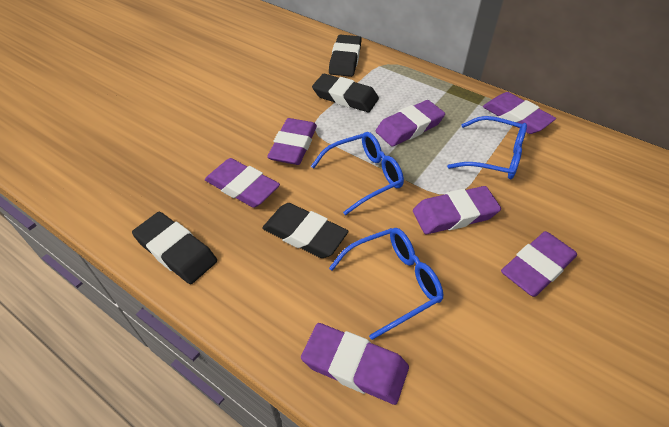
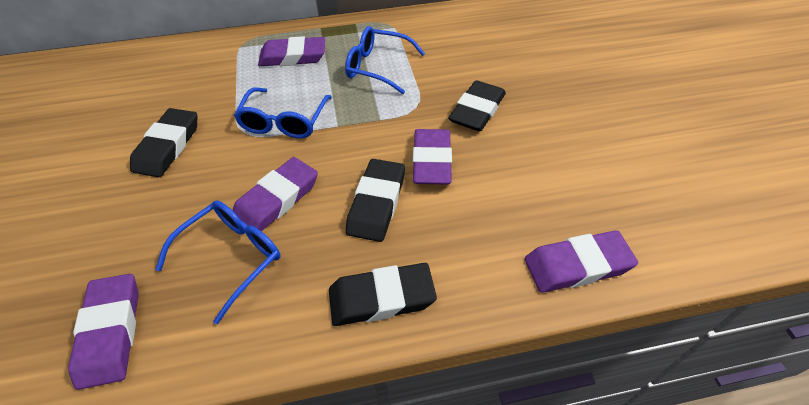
purple eraser: [205,158,280,208] [267,118,317,165] [301,323,409,405] [376,100,445,147] [413,186,501,234] [483,92,556,134] [501,231,577,297] = 7 -> [68,274,139,390] [232,157,318,231] [258,36,325,66] [413,129,452,185] [525,230,638,293] = 5

